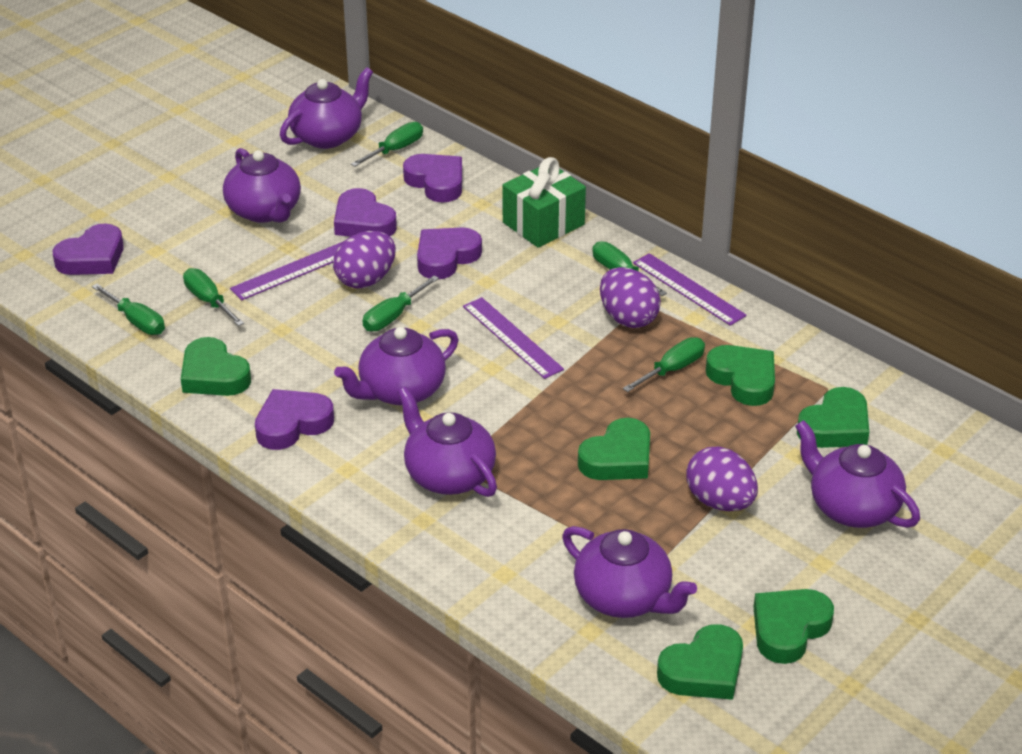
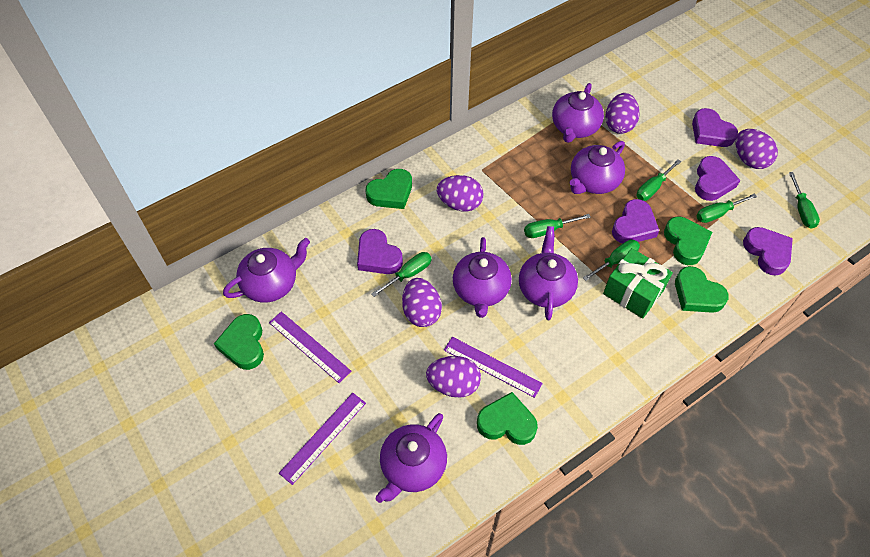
green heart: [181,337,251,396] [578,418,650,480] [657,624,743,700] [706,345,775,406] [754,589,834,664] [797,387,869,448] = 6 -> [214,314,264,370] [366,169,412,209] [477,392,538,445] [664,217,712,265] [675,266,729,313] = 5
purple egg: [333,231,396,288] [600,267,661,328] [686,446,758,511] = 3 -> [402,278,442,327] [426,356,481,398] [437,175,484,212] [605,93,640,134] [735,129,778,169] = 5

